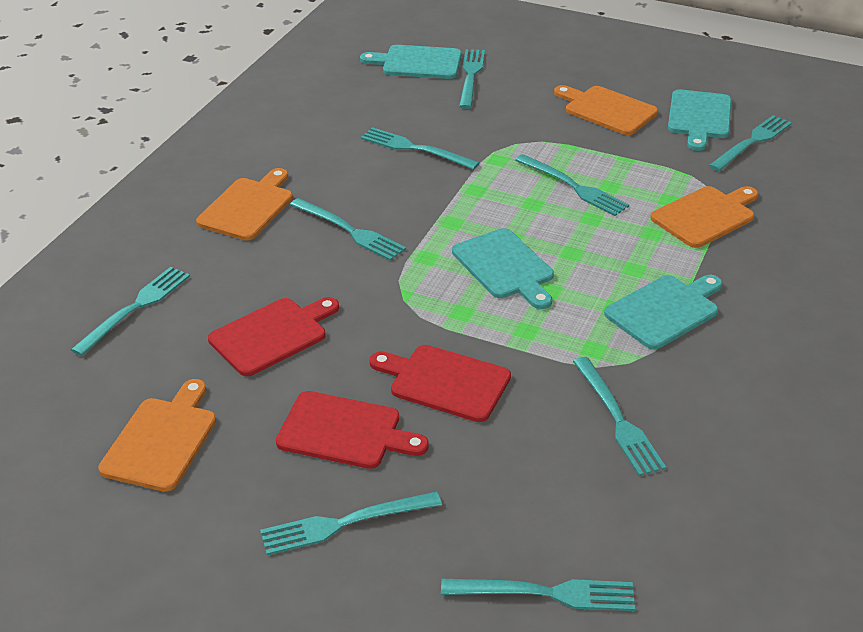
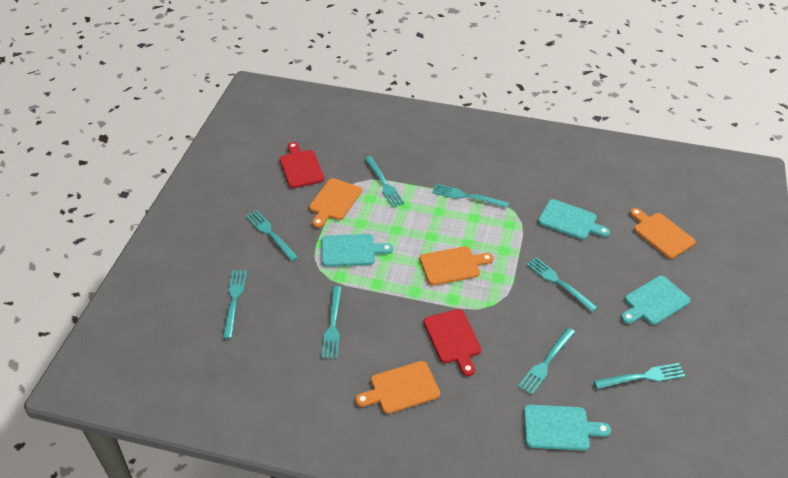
red cutting board: [208,297,339,376] [276,391,429,469] [369,345,511,422] = 3 -> [280,142,325,188] [423,309,482,376] = 2
turquoise fork: [71,267,190,356] [260,492,442,555] [290,198,406,261] [361,127,479,170] [441,579,635,611] [459,49,485,109] [515,154,629,216] [573,357,666,476] [709,115,791,171] = 9 -> [222,270,247,339] [246,210,298,261] [322,286,342,359] [365,156,405,208] [432,184,509,208] [518,327,575,395] [526,257,598,312] [594,363,685,389] = 8

